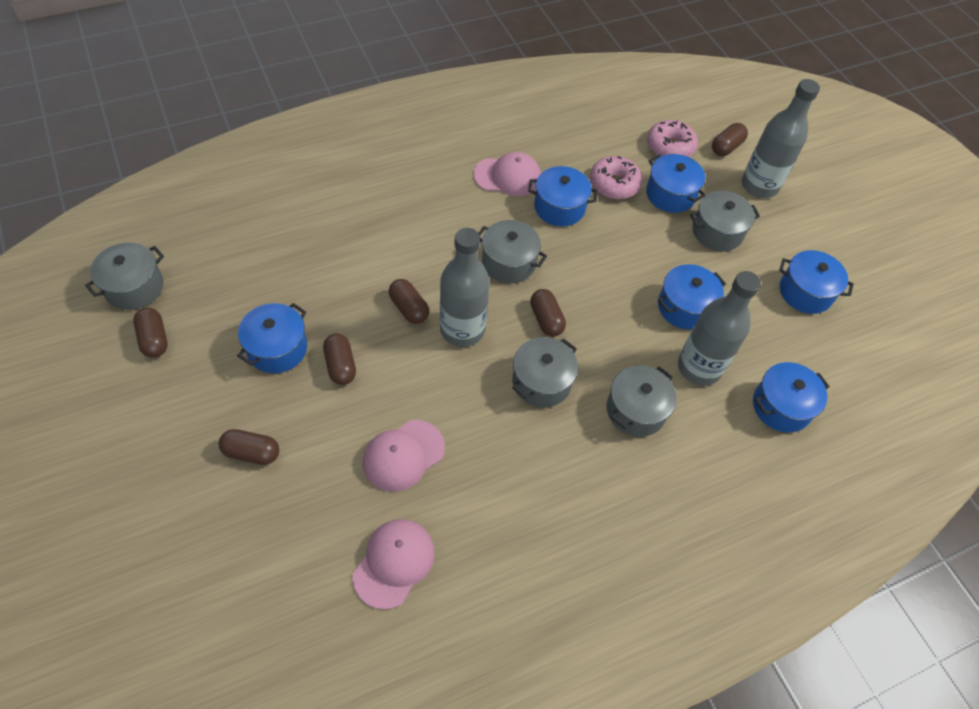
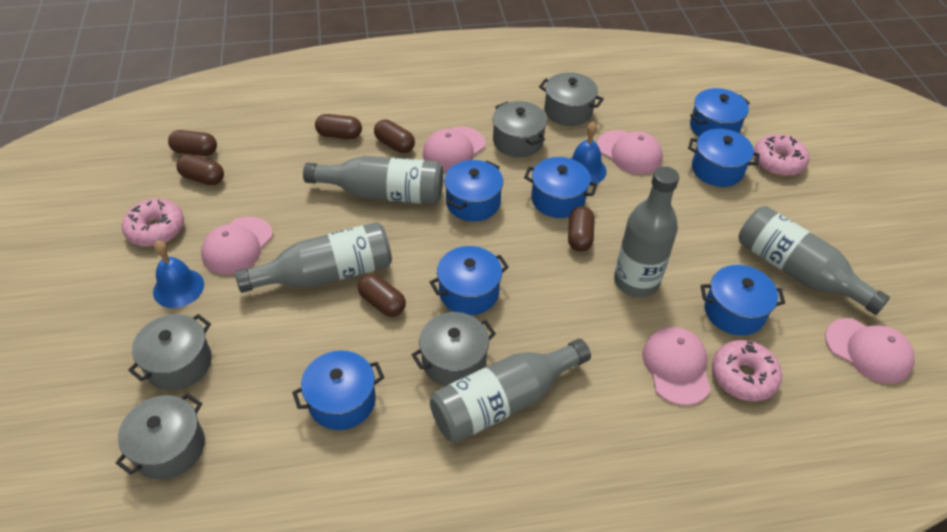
blue bell: none = 0 -> [153,241,204,308] [570,122,606,184] = 2
blue pot: [237,303,307,373] [528,166,598,226] [646,154,706,213] [658,264,726,330] [753,362,830,433] [779,250,854,314] = 6 -> [292,350,384,430] [430,246,509,315] [444,160,503,222] [524,157,598,218] [688,129,760,187] [690,88,750,137] [701,265,785,336] = 7
grey bottle: [440,228,490,347] [678,271,761,386] [742,79,820,198] = 3 -> [235,222,392,293] [303,156,443,204] [430,339,591,443] [614,166,679,297] [739,206,890,315] = 5
pink cap: [353,519,435,610] [363,420,445,492] [473,152,541,196] = 3 -> [201,216,273,275] [423,127,486,172] [597,130,663,174] [642,327,711,406] [825,318,915,384] = 5
pink donut: [590,156,643,200] [647,120,698,157] = 2 -> [122,199,184,247] [712,340,782,402] [754,134,809,176] = 3

